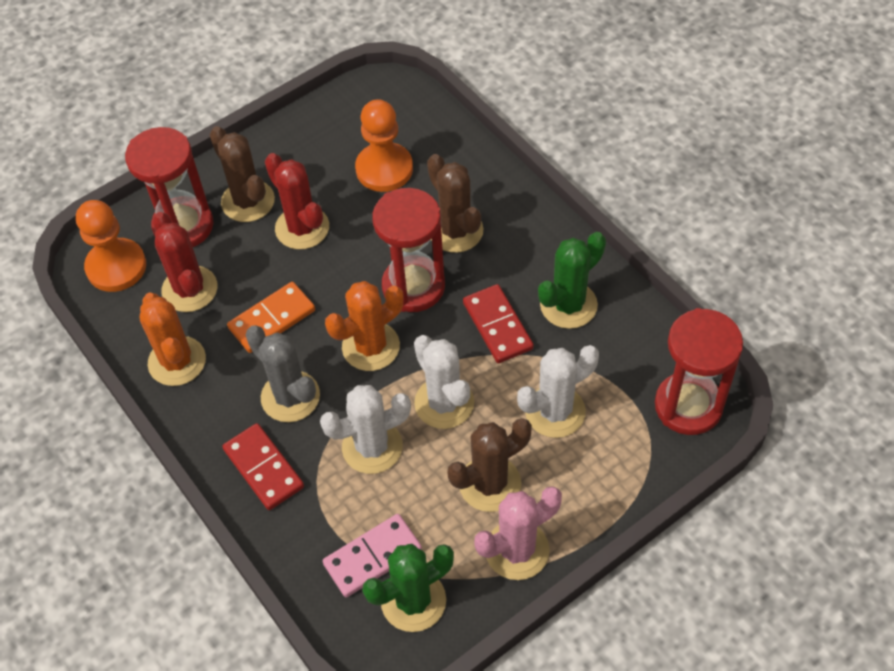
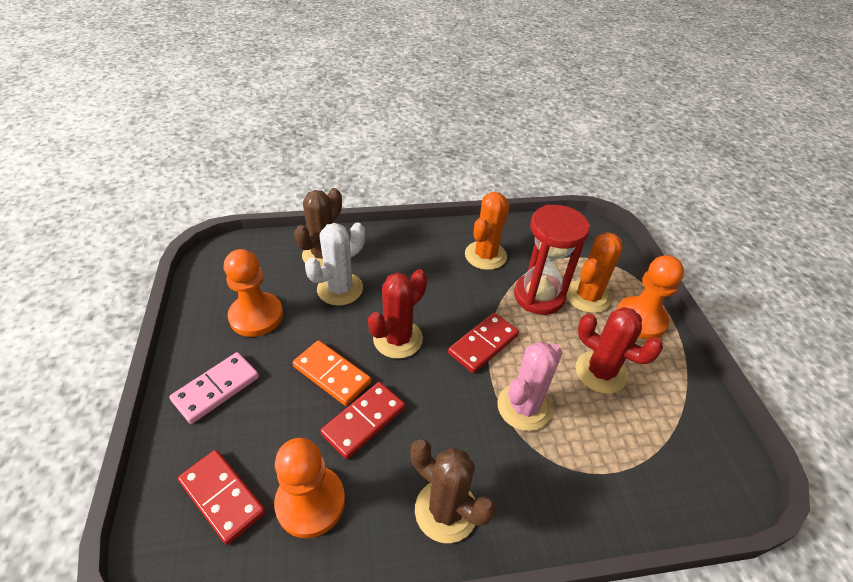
brown cactus: [209,126,275,222] [427,154,484,253] [448,418,532,512] = 3 -> [294,188,342,267] [410,439,496,543] = 2
green cactus: [363,544,454,632] [538,232,606,329] = 2 -> none = 0
grey cactus: [246,325,320,422] = 1 -> none = 0
orange pawn: [76,200,146,292] [355,99,413,192] = 2 -> [224,249,283,337] [274,438,345,538] [616,255,684,339] = 3
red domino: [222,423,304,510] [463,284,534,363] = 2 -> [178,450,266,545] [320,382,405,459] [448,313,519,373] = 3
red hourglass: [125,127,213,247] [372,188,445,312] [655,308,743,435] = 3 -> [514,205,590,315] = 1
white cactus: [320,385,411,474] [414,335,474,429] [517,345,599,438] = 3 -> [305,222,365,306] = 1

